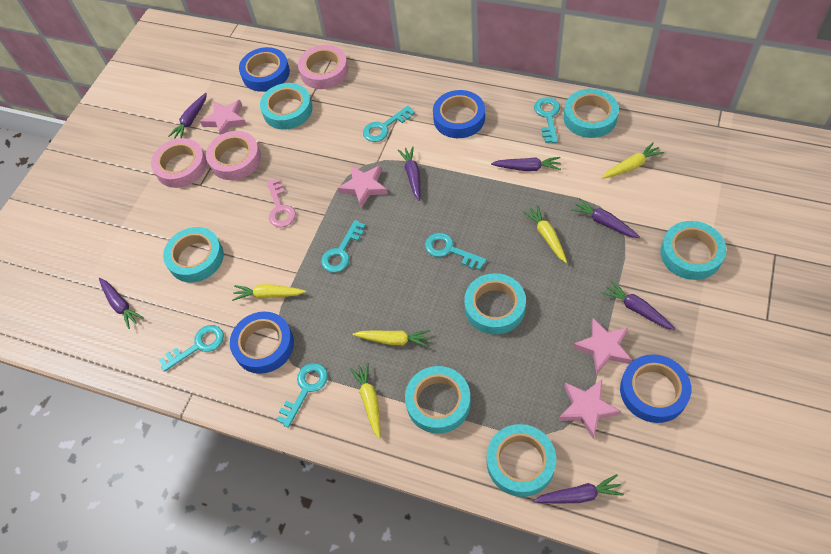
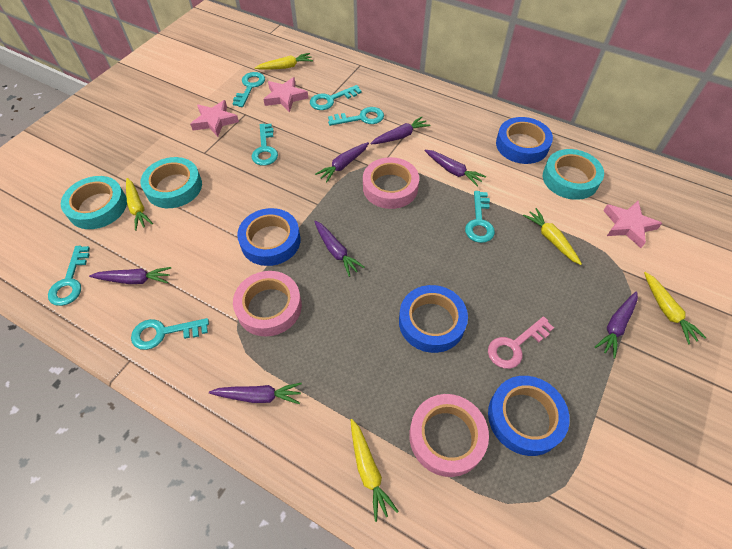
pink star: [200,100,247,135] [338,166,388,208] [559,379,621,438] [573,318,632,375] = 4 -> [190,100,239,137] [263,77,308,112] [603,201,662,248] = 3
turquoise key: [159,325,224,372] [277,363,328,428] [321,220,366,273] [363,106,415,142] [425,233,487,270] [534,97,560,143] = 6 -> [48,246,90,306] [131,318,209,350] [232,72,265,107] [252,124,278,166] [310,85,362,110] [328,107,384,126] [465,191,495,243] = 7
turquoise tape: [163,227,224,282] [260,83,312,130] [405,366,471,434] [464,273,526,334] [487,424,556,497] [564,89,619,138] [660,221,726,280] = 7 -> [61,176,127,229] [140,157,202,208] [543,149,604,200] = 3

